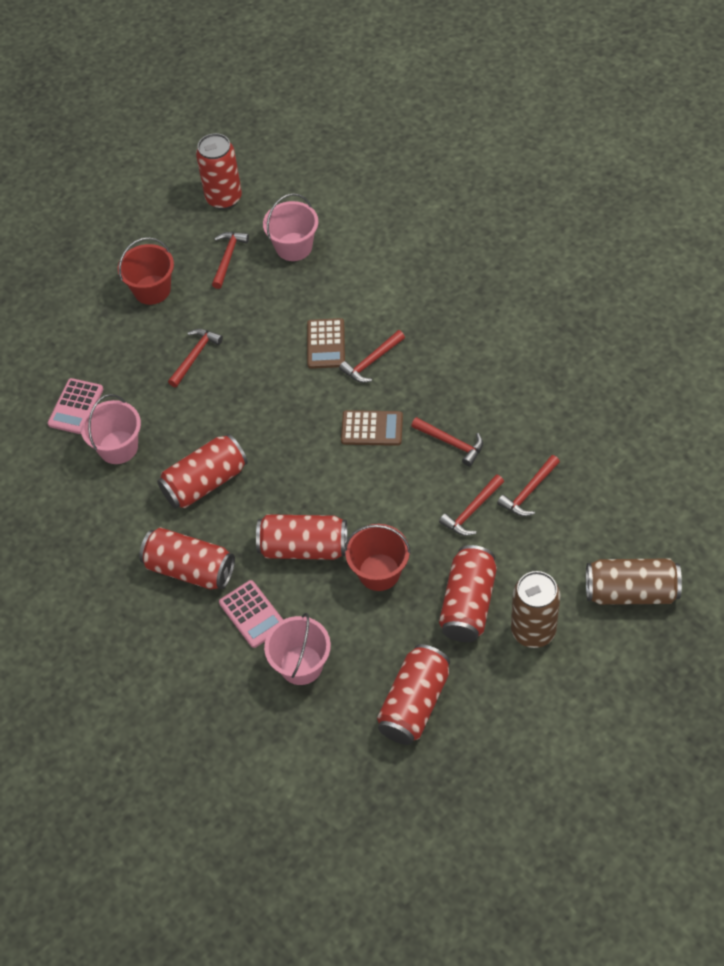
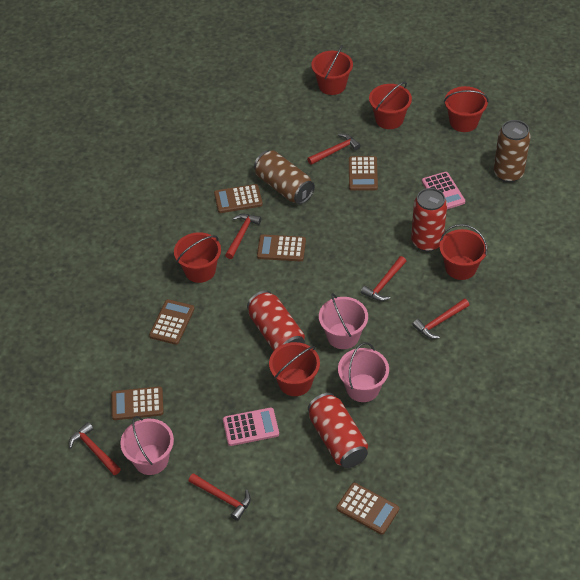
brown calculator: [307,318,345,369] [341,410,403,446] = 2 -> [111,386,164,420] [149,299,195,345] [214,184,263,213] [257,234,306,262] [337,483,399,535] [349,156,378,191] = 6
red bucket: [118,237,174,305] [344,524,411,591] = 2 -> [174,232,221,283] [269,342,320,396] [311,45,353,95] [369,82,412,129] [439,224,488,280] [444,86,488,132] = 6
red can: [139,527,235,590] [157,434,248,509] [196,133,242,209] [256,514,347,560] [377,644,450,745] [439,545,497,642] = 6 -> [247,290,305,351] [308,393,368,468] [411,188,447,252] = 3

